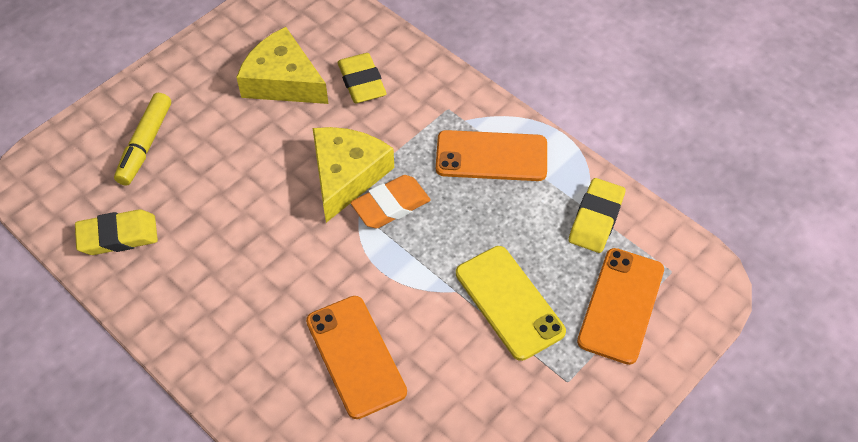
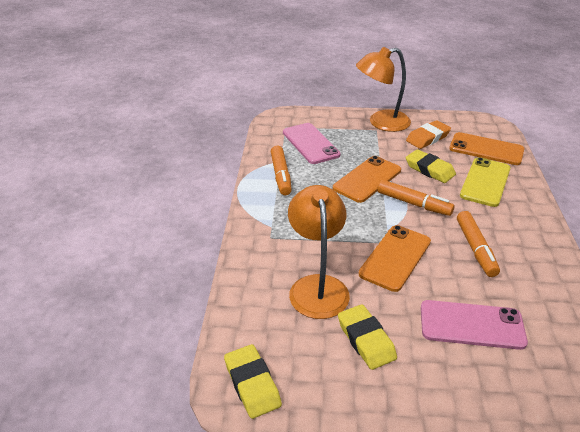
orange lamp: none = 0 -> [288,185,350,319] [356,47,411,132] = 2
orange marker: none = 0 -> [271,146,292,195] [377,180,455,216] [457,211,500,277] = 3
pink phone: none = 0 -> [283,123,341,164] [421,300,528,350] = 2
yellow cheese: [236,27,328,104] [313,127,394,223] = 2 -> none = 0
yellow marker: [114,93,171,186] = 1 -> none = 0

